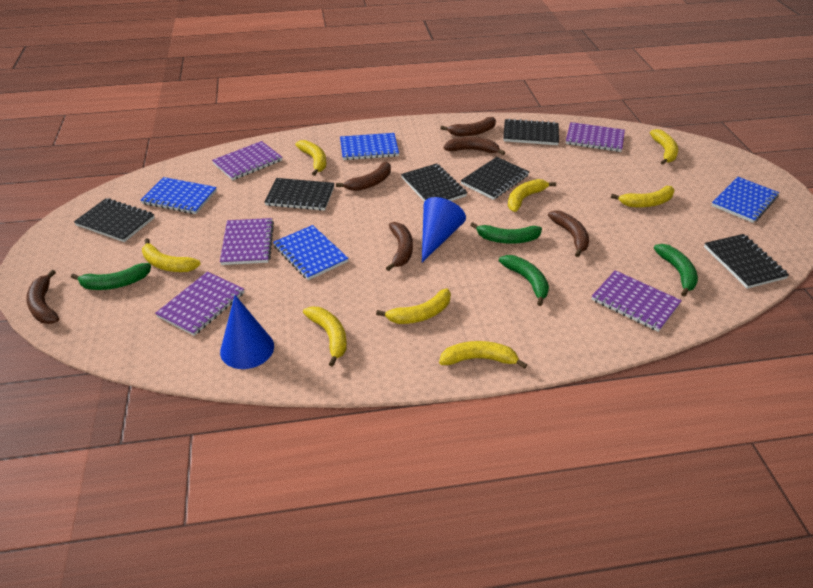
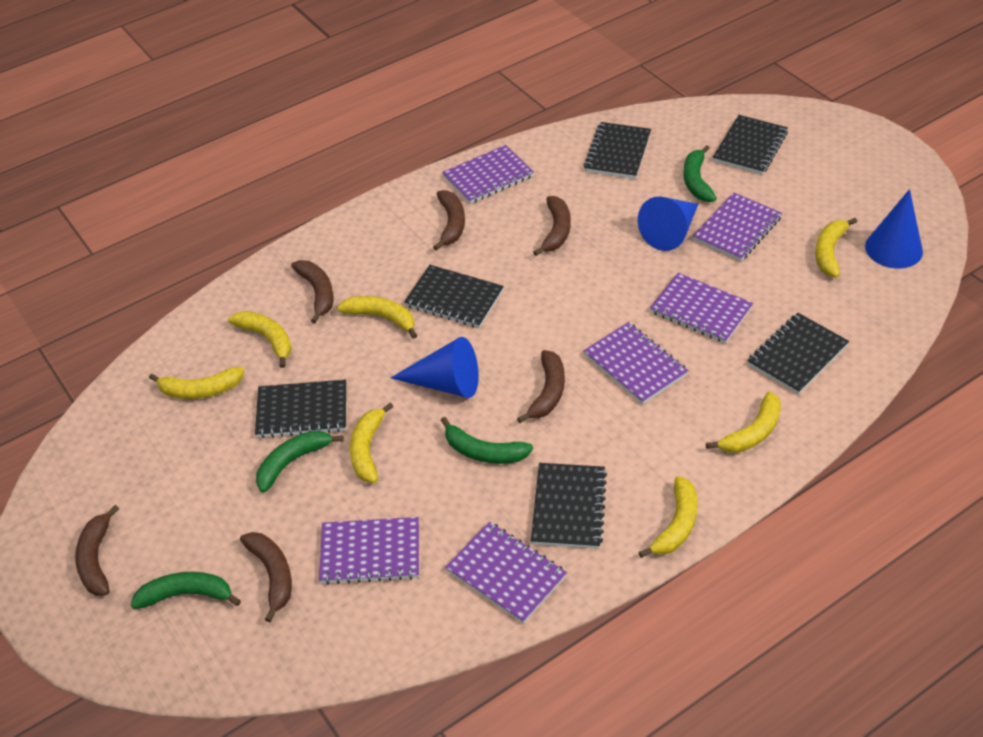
blue cone: [220,295,274,369] [422,197,466,262] = 2 -> [391,337,479,398] [638,197,698,251] [865,189,923,269] = 3
blue notebook: [140,177,217,214] [273,225,349,280] [340,133,399,160] [712,177,779,223] = 4 -> none = 0
purple notebook: [155,272,244,336] [212,141,282,180] [220,218,274,265] [566,122,625,152] [591,270,682,332] = 5 -> [319,517,419,585] [442,145,534,204] [445,522,567,624] [583,322,688,404] [650,273,753,343] [693,193,782,261] = 6
yellow banana: [142,238,201,272] [295,140,326,176] [303,306,347,367] [376,289,451,324] [439,341,527,369] [508,179,556,212] [611,186,675,207] [650,129,678,165] = 8 -> [149,367,244,399] [228,311,292,368] [337,296,417,339] [350,403,394,483] [639,476,698,558] [706,391,781,453] [815,218,857,278] = 7

